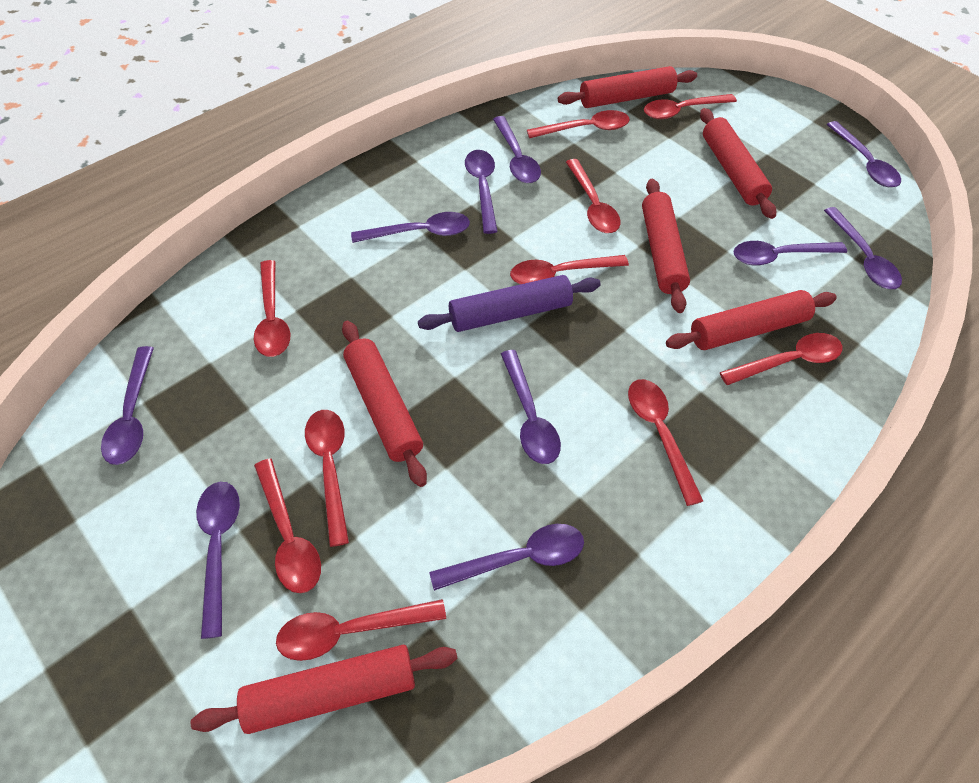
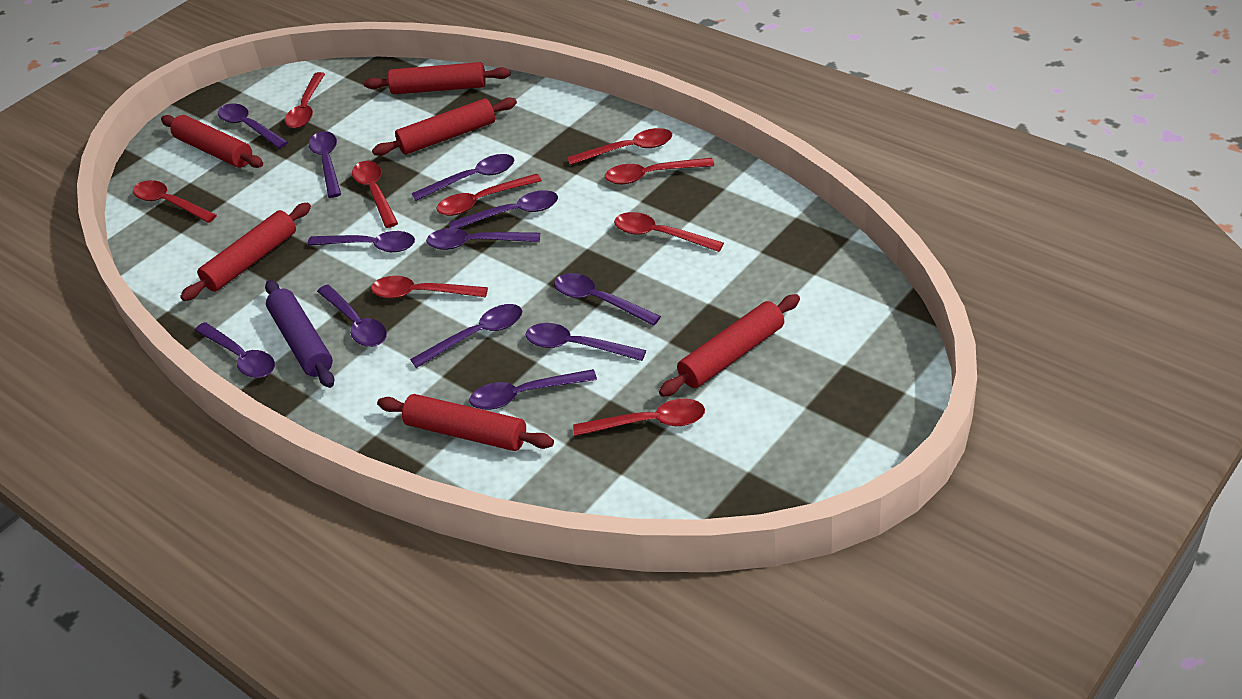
purple spoon: [101,346,154,465] [196,482,240,639] [351,212,470,243] [429,524,584,591] [465,150,498,234] [493,116,541,183] [501,350,561,464] [733,241,847,266] [824,207,902,289] [827,121,901,187] = 10 -> [194,322,275,378] [218,104,288,149] [307,231,415,252] [309,131,341,198] [317,284,387,347] [410,304,522,368] [412,154,515,201] [426,228,540,250] [449,190,558,229] [469,369,597,410] [526,323,646,361] [554,273,661,326] = 12
red spoon: [254,260,291,357] [254,458,321,593] [276,599,446,661] [305,410,349,547] [510,255,629,284] [527,110,630,139] [566,159,620,233] [628,379,703,506] [644,94,737,119] [720,333,843,385] = 10 -> [133,180,217,223] [285,72,325,128] [352,161,398,228] [371,276,488,299] [436,174,542,216] [567,128,672,165] [573,398,705,436] [605,158,714,184] [614,212,724,252] = 9

